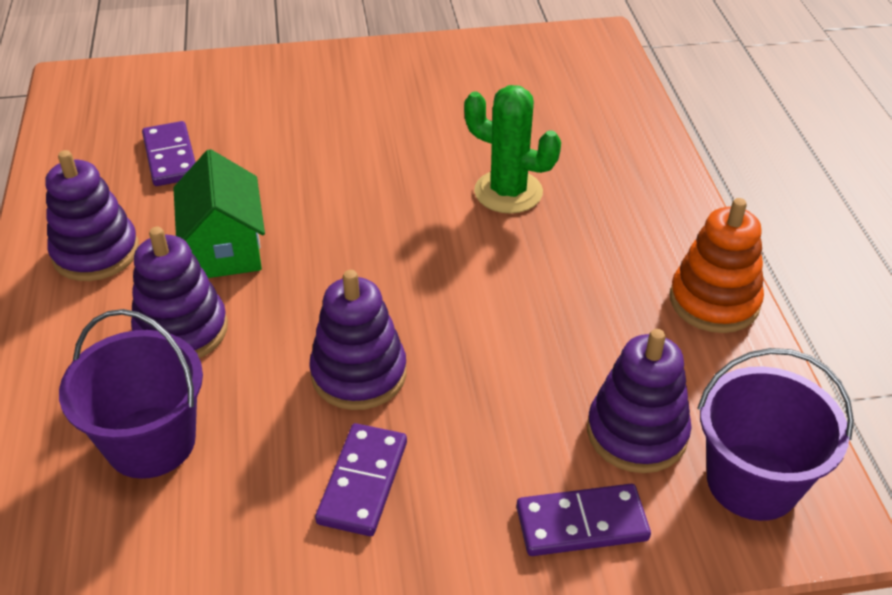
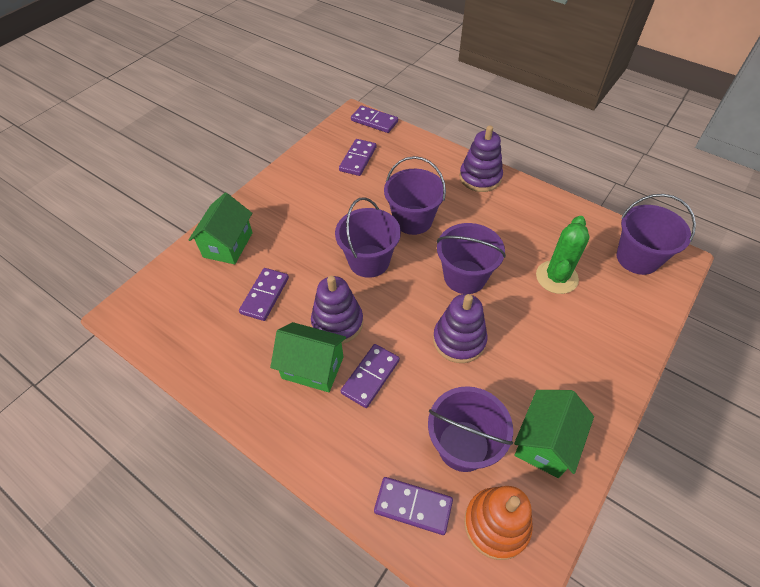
green house: [173,149,265,278] = 1 -> [189,193,253,264] [270,322,346,392] [514,390,594,478] = 3
purple bucket: [59,309,203,479] [698,348,854,521] = 2 -> [335,197,401,278] [384,156,446,235] [428,386,513,472] [436,223,506,294] [617,194,696,275] = 5
purple domino: [142,121,196,186] [315,423,407,536] [516,484,651,556] = 3 -> [239,268,289,321] [339,139,376,176] [341,344,400,408] [351,105,398,133] [374,477,453,535] = 5
purple stacking toy: [45,150,139,281] [131,227,228,358] [309,270,407,410] [587,329,692,473] = 4 -> [311,276,363,344] [433,294,488,363] [459,125,503,192] = 3

